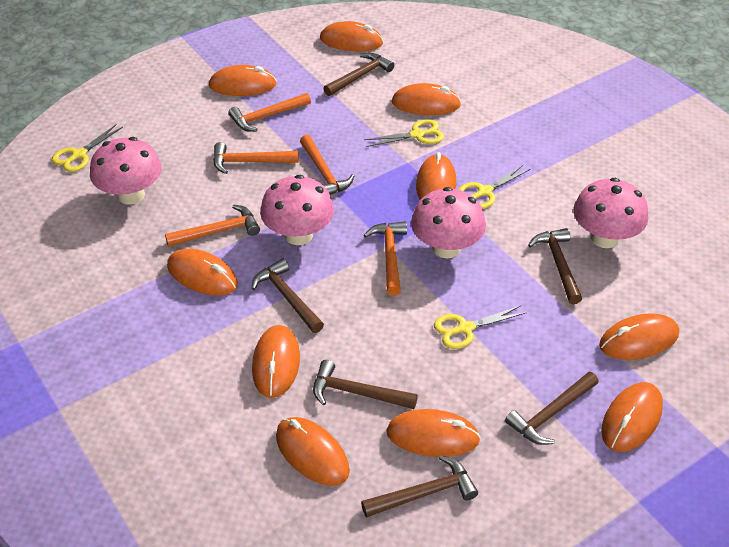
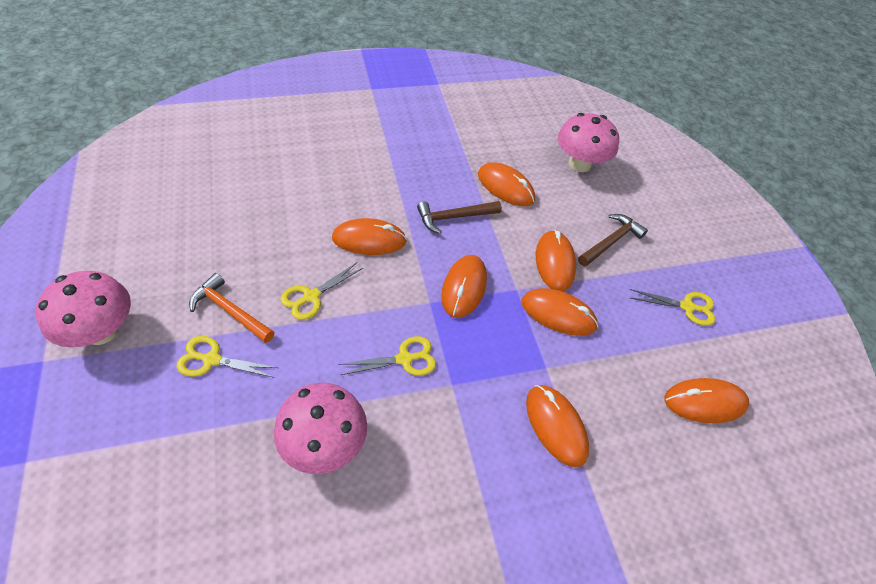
brown hammer: [251,259,324,333] [313,360,418,409] [323,53,394,96] [361,455,478,518] [505,372,599,445] [528,228,582,304] = 6 -> [417,201,502,234] [578,214,648,267] = 2
orange hammer: [165,205,260,247] [213,142,298,174] [228,93,311,132] [300,135,354,195] [364,221,407,296] = 5 -> [189,273,275,343] = 1
orange mouse: [167,249,238,296] [209,65,277,96] [252,325,300,398] [276,417,350,486] [320,21,383,51] [386,409,481,457] [392,83,461,115] [416,152,456,200] [599,313,679,360] [601,382,663,452] = 10 -> [332,218,407,255] [441,255,487,318] [478,163,535,206] [521,288,598,336] [526,385,589,467] [536,230,576,291] [665,378,749,423] = 7
pink mushroom: [90,137,162,205] [260,175,334,245] [411,187,486,258] [573,178,649,248] = 4 -> [36,271,131,348] [274,383,367,474] [558,113,619,172] = 3

